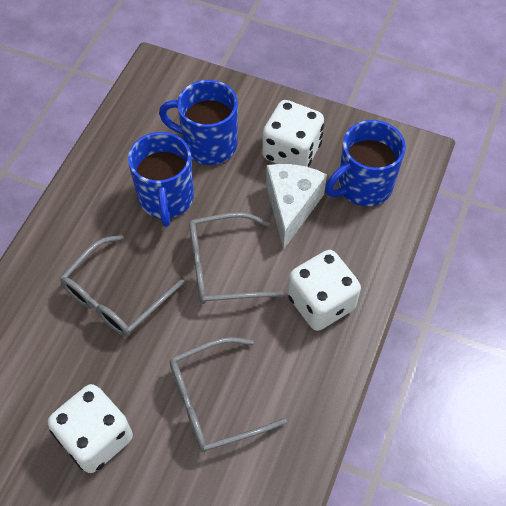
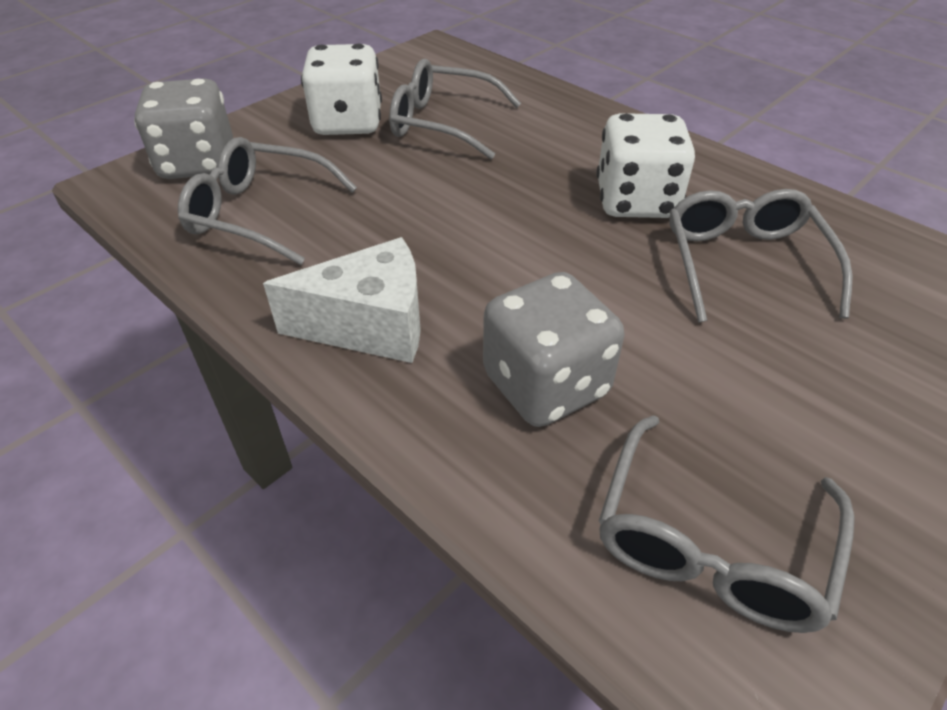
blue mug: [128,132,194,227] [159,80,238,165] [325,120,406,206] = 3 -> none = 0
grey dice: none = 0 -> [134,78,233,179] [483,272,624,427] = 2
grey glasses: [60,235,185,337] [170,337,287,452] [189,212,284,304] = 3 -> [178,137,357,265] [389,59,521,159] [599,415,855,633] [669,189,852,323] = 4
white dice: [48,384,133,473] [262,100,324,167] [288,250,361,331] = 3 -> [301,44,382,135] [596,113,695,218] = 2

